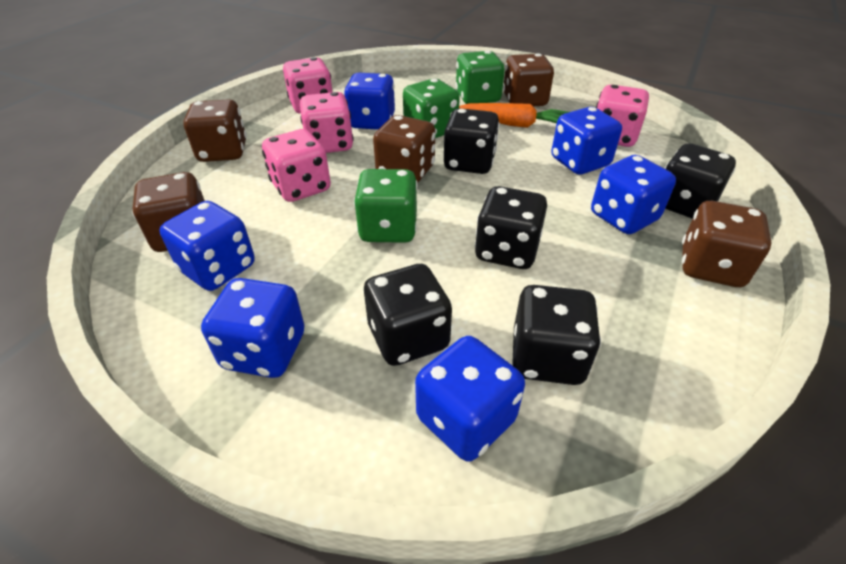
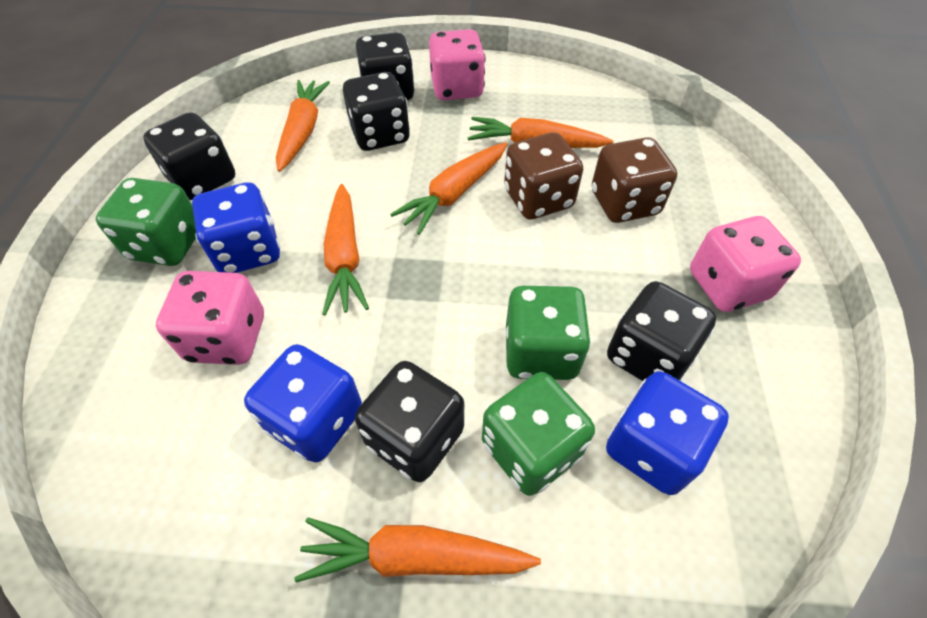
blue dice: [159,201,255,291] [201,278,305,378] [344,73,395,130] [415,336,525,462] [551,107,622,175] [591,155,676,234] = 6 -> [192,182,280,273] [244,344,362,463] [606,371,729,495] = 3
brown dice: [132,172,205,252] [183,99,247,162] [373,115,435,183] [503,53,554,107] [682,201,771,287] = 5 -> [504,133,583,220] [592,137,677,223] = 2
orange carrot: [459,103,569,128] = 1 -> [276,80,330,172] [294,517,541,582] [322,184,369,316] [390,142,507,235] [468,117,614,148] = 5
pink dice: [262,129,331,202] [283,57,333,114] [300,92,354,153] [596,85,649,147] = 4 -> [156,271,264,365] [429,29,486,100] [690,216,801,312] = 3

